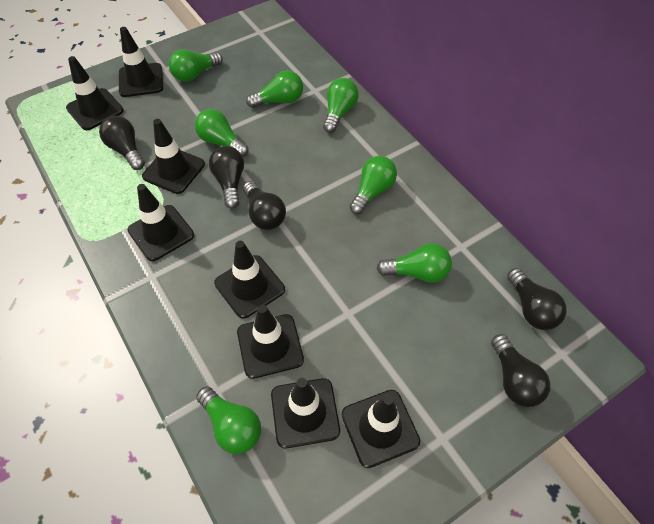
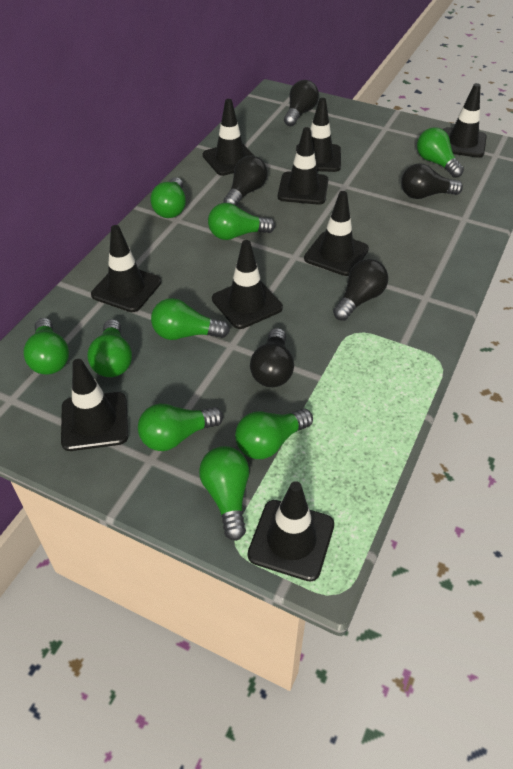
black traffic cone: [66,56,124,130] [119,27,163,97] [128,184,194,261] [142,119,205,194] [214,241,285,319] [237,305,304,379] [271,378,340,449] [341,390,420,468] = 8 -> [61,359,128,451] [91,225,161,312] [203,99,254,176] [212,240,283,329] [248,481,334,582] [278,127,328,205] [296,98,341,172] [304,191,369,276] [443,83,487,158] = 9
green light bulb: [169,49,223,82] [195,109,249,157] [196,387,261,454] [246,70,303,108] [323,78,359,133] [349,156,397,214] [377,243,452,283] = 7 -> [23,318,69,375] [87,319,132,377] [138,403,223,451] [150,177,186,218] [151,298,230,340] [199,446,249,541] [208,203,275,240] [235,408,313,459] [417,127,464,178] = 9

